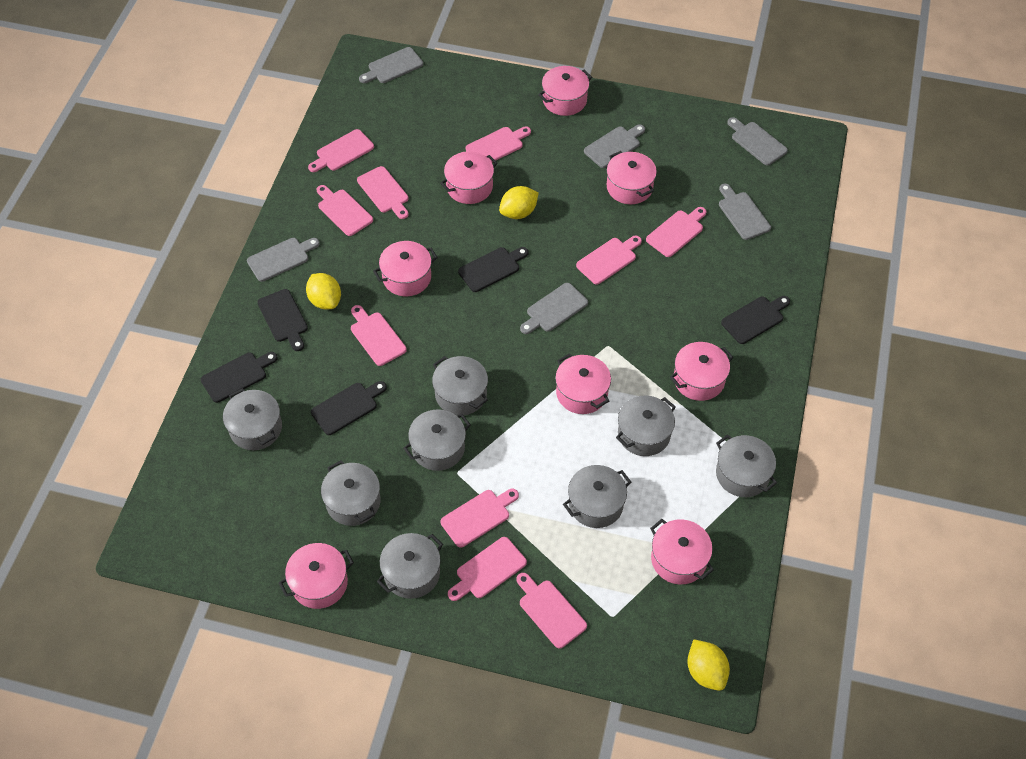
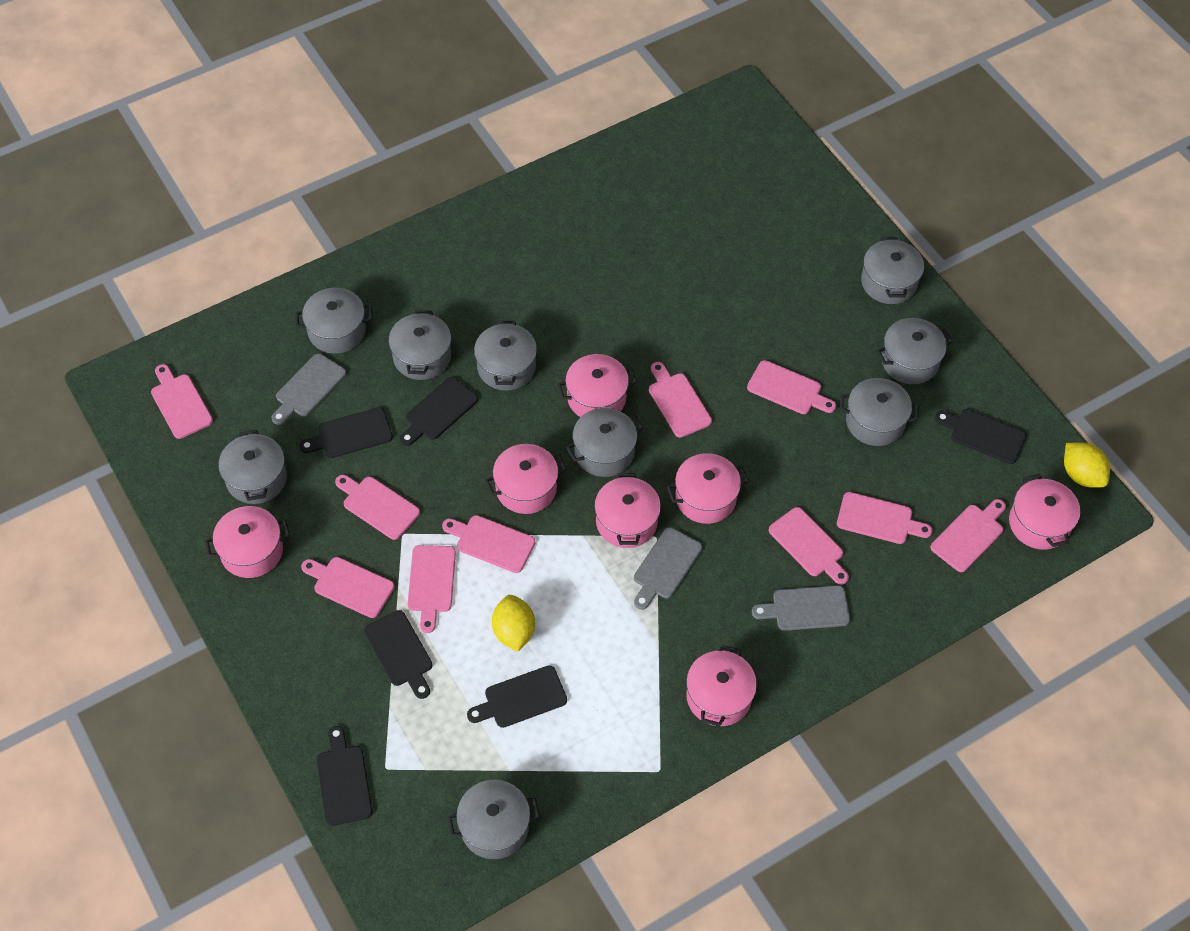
black cutting board: [201,352,278,403] [257,289,308,351] [311,381,387,435] [458,247,528,292] [721,296,790,344] = 5 -> [300,407,393,458] [317,726,372,826] [364,610,432,699] [400,377,478,446] [467,665,567,728] [935,409,1027,464] = 6
grey cutting board: [247,238,320,282] [359,47,423,83] [520,283,588,334] [584,124,645,168] [719,184,771,240] [727,117,788,166] = 6 -> [271,353,346,425] [634,527,702,610] [752,585,850,631] = 3
grey pot: [223,388,282,450] [321,460,380,526] [377,533,443,599] [403,409,471,471] [432,356,488,415] [563,465,631,528] [616,396,676,456] [716,434,777,497] = 8 -> [219,430,287,504] [295,288,373,354] [389,310,451,380] [447,780,540,859] [474,321,537,391] [566,408,644,477] [839,378,919,446] [861,237,924,304] [876,318,953,384] = 9
pink pot: [279,543,354,609] [373,241,438,296] [440,151,498,204] [538,66,592,116] [555,353,611,414] [607,151,657,204] [650,519,714,584] [670,342,734,401] = 8 -> [205,506,290,578] [485,444,566,514] [557,354,637,417] [594,473,661,548] [667,453,749,524] [686,645,757,727] [1009,474,1080,550] = 7
yellow lemon: [306,273,341,310] [499,186,539,219] [687,640,730,691] = 3 -> [492,595,535,652] [1064,442,1110,488] = 2

